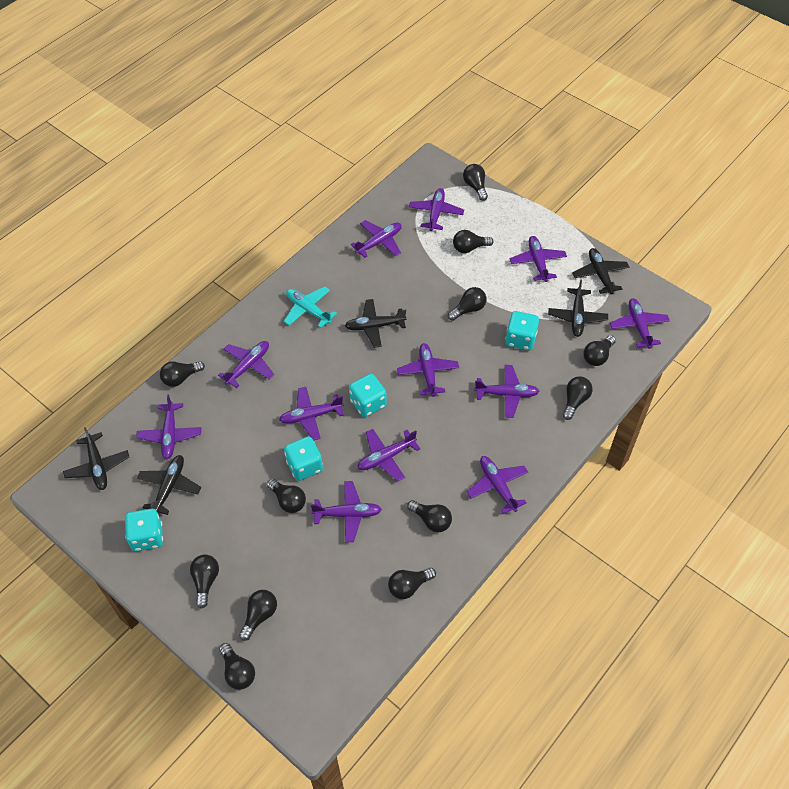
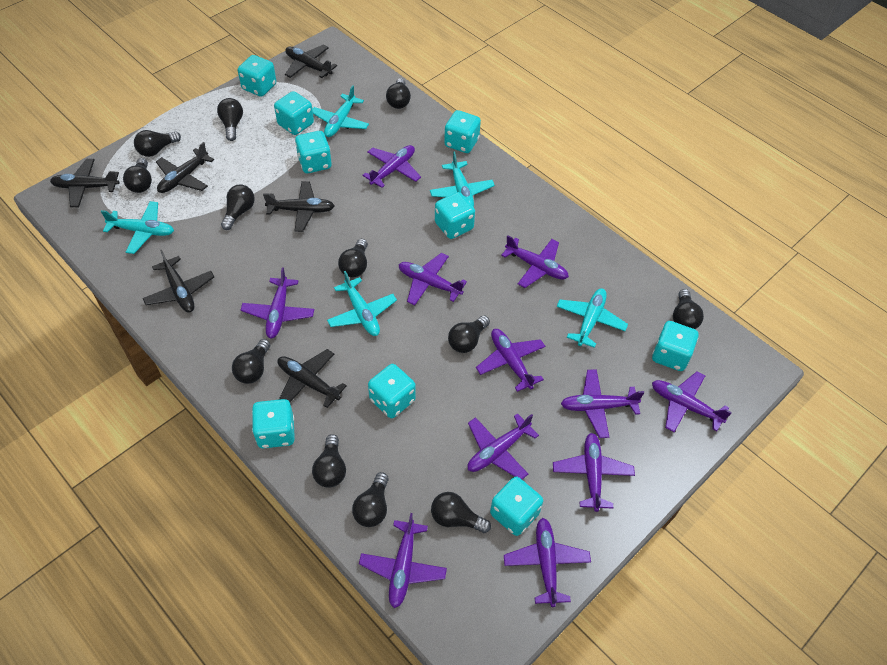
black plane: [63,427,129,490] [137,455,201,515] [345,299,406,348] [548,279,608,337] [572,248,629,295] = 5 -> [50,159,119,207] [143,250,214,312] [156,142,214,193] [263,181,334,232] [278,349,347,408] [285,45,337,78] = 6
purple plane: [136,395,201,459] [218,341,274,388] [279,387,344,440] [311,481,382,543] [351,220,402,258] [357,429,420,481] [397,343,459,397] [409,188,464,231] [467,456,528,514] [474,365,540,418] [510,236,567,282] [610,298,670,349] = 12 -> [241,267,314,339] [359,513,447,608] [362,145,421,188] [398,253,467,305] [467,413,539,479] [476,329,545,392] [501,235,569,288] [504,518,591,607] [553,433,635,512] [561,369,644,438] [652,371,732,432] = 11
turquoise dice: [125,509,163,551] [284,436,323,481] [349,374,387,417] [505,311,539,350] = 4 -> [238,55,276,97] [252,399,295,449] [274,91,314,135] [295,131,332,173] [368,364,416,418] [435,192,475,239] [444,110,481,153] [490,477,543,536] [652,321,699,371] = 9
turquoise plane: [284,286,337,328] = 1 -> [101,201,174,254] [312,85,369,137] [327,271,397,336] [430,151,495,207] [557,288,628,348] = 5

